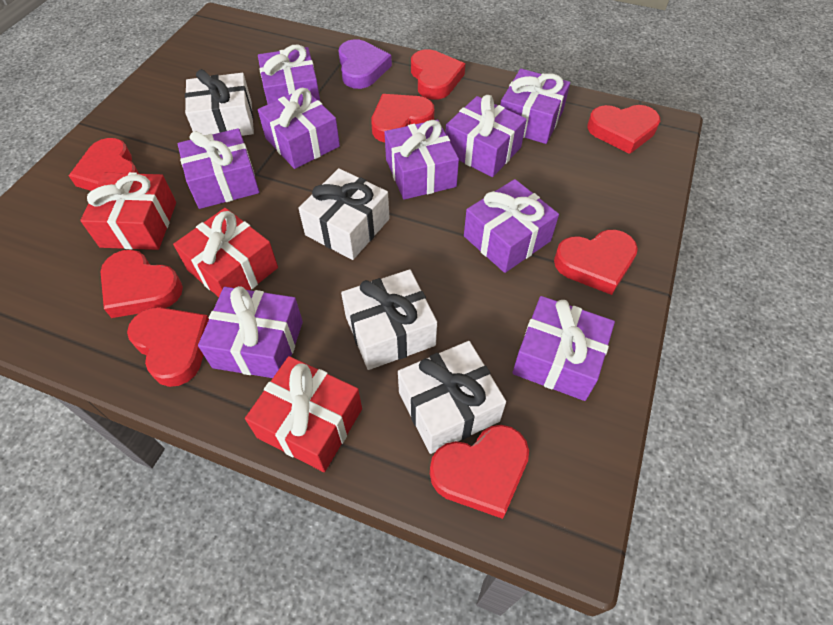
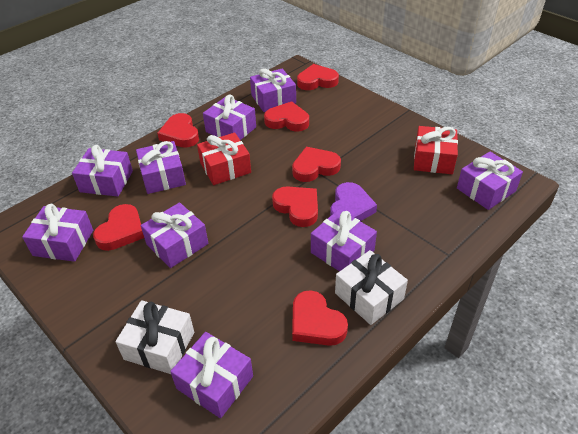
red gift: [80,172,176,250] [173,208,278,297] [245,356,362,472] = 3 -> [197,133,251,185] [414,126,458,174] = 2
red heart: [69,138,139,191] [101,250,183,318] [127,307,209,387] [371,94,434,142] [411,49,465,100] [430,425,529,519] [554,230,638,295] [588,105,660,154] = 8 -> [93,204,144,251] [157,113,199,148] [264,101,309,131] [272,186,318,227] [292,147,341,182] [292,290,348,346] [297,64,339,90] = 7
white gift: [185,69,254,136] [298,168,390,260] [341,269,437,370] [398,341,506,454] = 4 -> [115,300,194,374] [335,250,408,325] = 2

